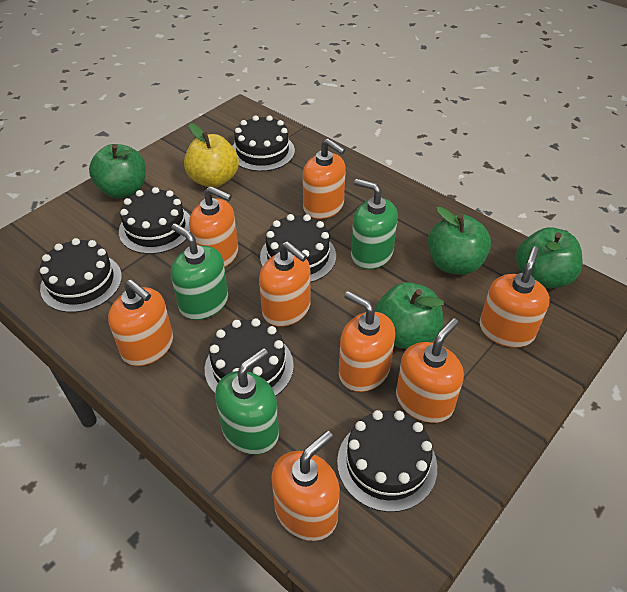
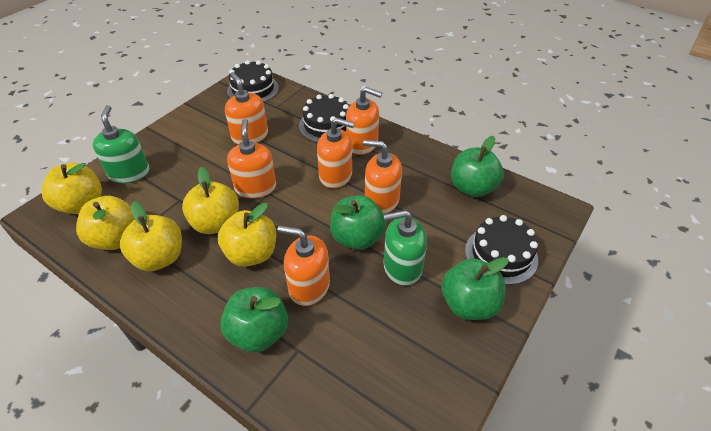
black cake: [40,238,122,313] [119,187,190,254] [205,318,294,396] [232,115,295,172] [260,214,336,283] [337,410,437,512] = 6 -> [227,60,279,102] [299,94,349,142] [465,215,538,285] = 3
green soap dispenser: [171,223,228,320] [215,348,279,454] [351,179,398,269] = 3 -> [93,105,149,184] [383,210,427,286] = 2
orange soap dispenser: [108,280,173,366] [189,186,238,267] [259,241,311,327] [271,430,340,541] [303,138,346,219] [339,291,395,392] [396,318,464,423] [480,247,550,348] = 8 -> [225,72,268,145] [227,119,276,199] [277,226,330,306] [317,118,355,188] [346,87,382,155] [363,140,402,214] = 6
yellow apple: [184,123,239,188] = 1 -> [42,163,102,214] [76,196,135,250] [120,201,182,271] [182,167,239,234] [218,203,276,267] = 5

